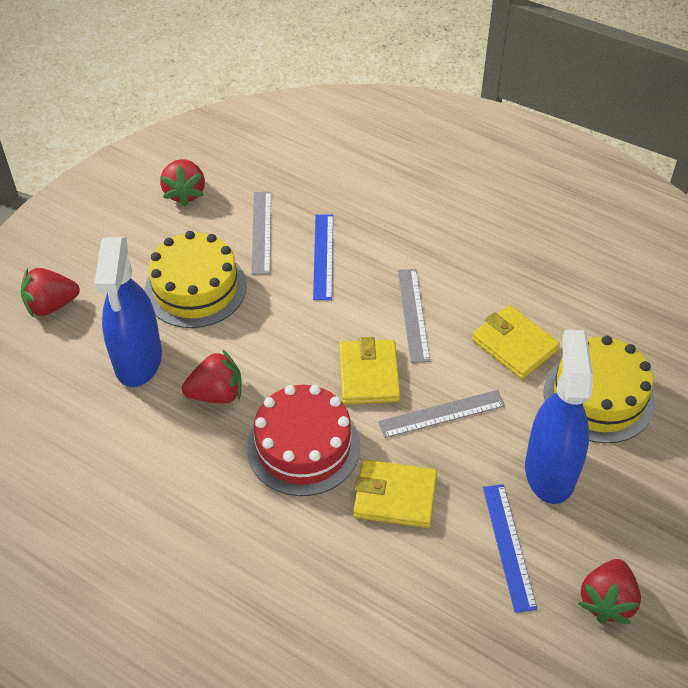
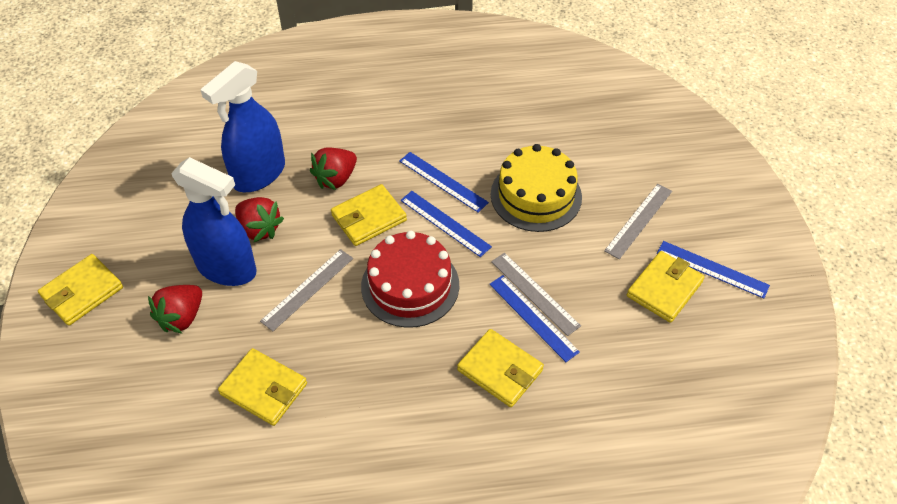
blue ruler: [313,214,333,300] [483,484,537,613] = 2 -> [399,152,489,212] [400,191,492,257] [489,275,580,362] [657,241,770,298] = 4
red strawberry: [21,268,80,317] [160,159,205,206] [182,349,241,404] [578,559,641,624] = 4 -> [148,285,202,334] [235,197,284,242] [310,147,357,190] = 3
yellow cake: [144,231,247,328] [544,336,655,443] = 2 -> [491,144,582,232] = 1
yellow wallet: [339,337,401,404] [353,460,437,528] [472,305,560,379] = 3 -> [38,254,123,326] [218,348,307,426] [331,184,407,246] [457,329,544,407] [627,251,705,323] = 5

